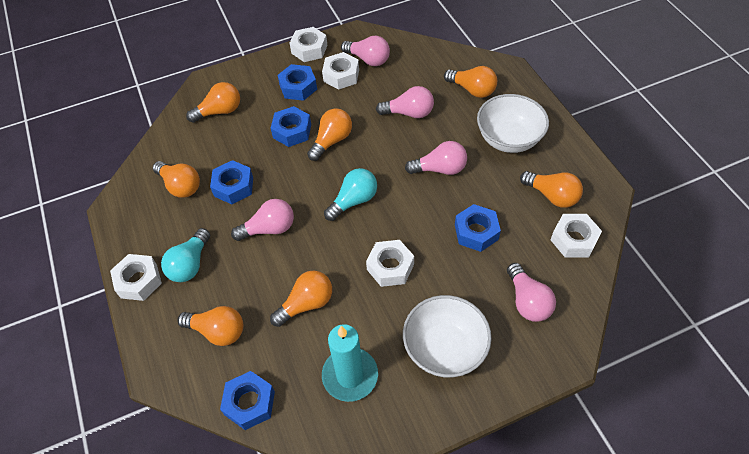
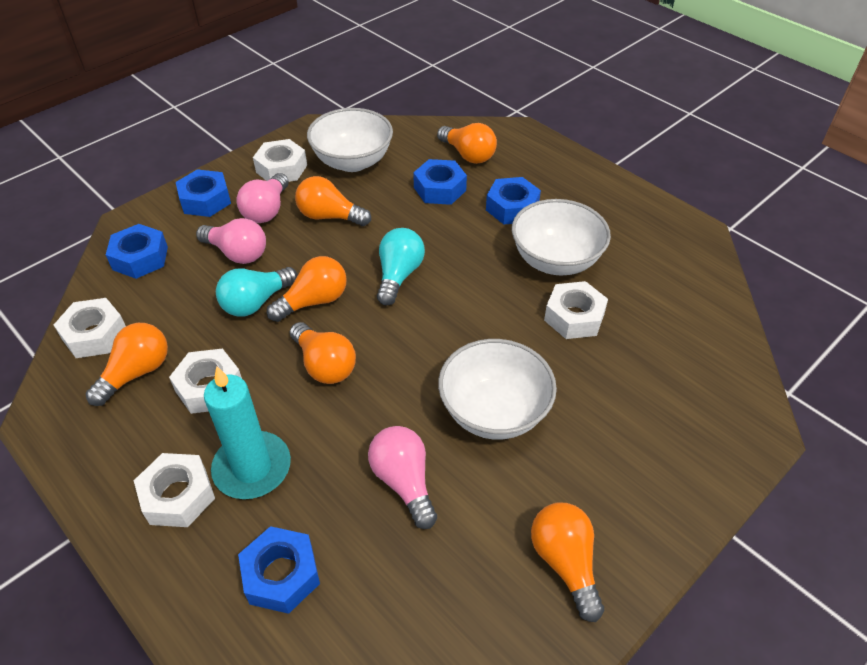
orange light bulb: [153,161,200,198] [178,306,243,346] [186,82,240,123] [270,271,332,327] [307,109,352,161] [444,66,497,98] [520,171,583,208] = 7 -> [86,323,168,406] [267,256,347,322] [290,322,356,384] [295,176,371,226] [437,123,497,164] [531,502,604,622] = 6
pink light bulb: [231,199,294,241] [341,35,390,66] [376,86,434,118] [405,141,467,175] [507,263,556,322] = 5 -> [196,218,266,264] [236,173,289,223] [368,426,437,529] = 3
white bowl: [403,295,492,377] [477,94,549,153] = 2 -> [307,108,393,172] [438,339,557,440] [512,199,611,275] = 3

